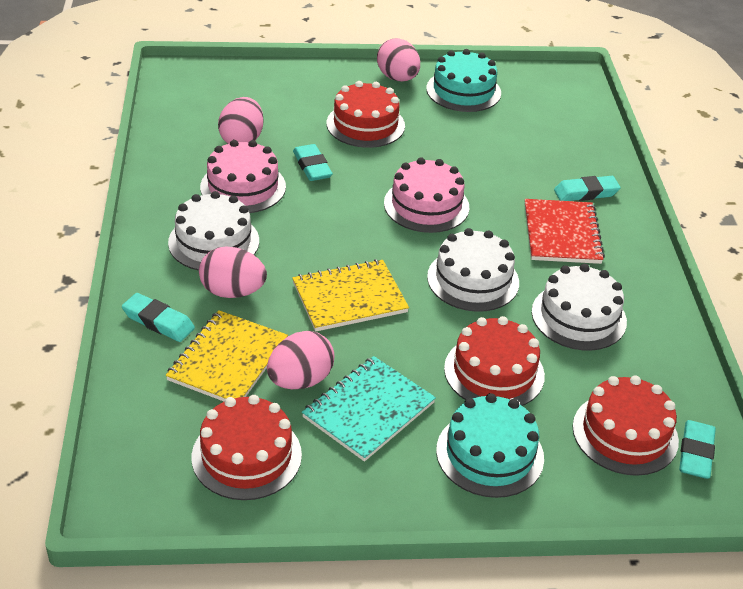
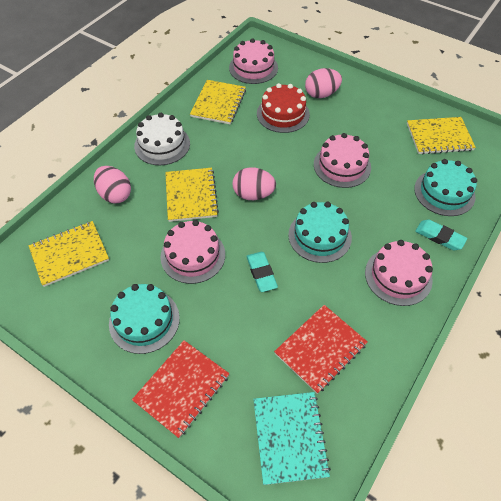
pink cake: [200,140,286,213] [384,157,469,233] = 2 -> [160,220,225,284] [229,38,278,84] [314,133,371,188] [365,240,433,306] = 4
pink egg: [199,246,267,298] [218,97,264,144] [267,331,334,389] [377,38,420,81] = 4 -> [94,166,131,203] [233,167,276,200] [305,68,342,98] = 3
red cake: [192,395,302,500] [326,81,405,148] [444,316,545,406] [573,376,679,476] = 4 -> [257,83,310,133] = 1
red notebook: [525,199,605,264] = 1 -> [132,340,230,438] [274,305,368,394] = 2
turquoise cake: [426,49,501,112] [436,393,544,498] = 2 -> [109,284,180,354] [288,202,352,263] [414,159,477,216] = 3
turquoise eraser: [122,293,195,342] [293,144,333,181] [554,176,621,201] [679,420,716,479] = 4 -> [246,252,278,292] [415,219,468,250] = 2
white cake: [168,191,259,271] [427,228,519,312] [532,264,627,351] = 3 -> [134,113,190,165] = 1
yellow notebook: [166,310,288,402] [292,259,409,332] = 2 -> [29,221,109,287] [165,168,219,222] [190,80,246,124] [407,117,476,154] = 4

